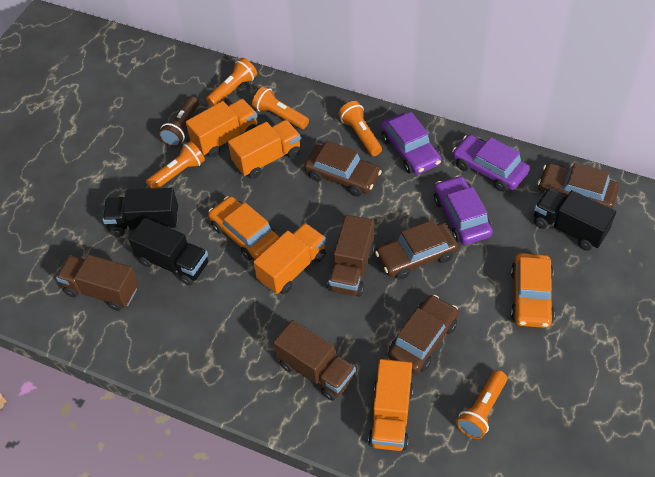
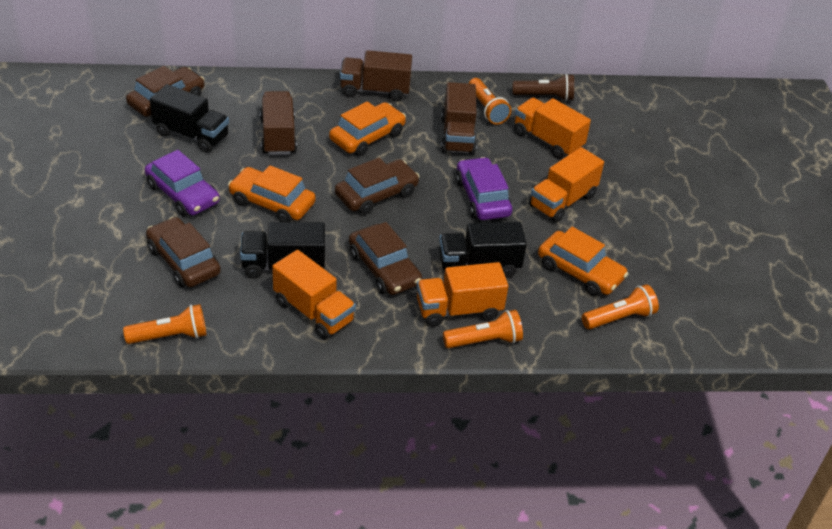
orange car: [208,196,279,260] [511,253,555,328] = 2 -> [228,165,316,222] [329,101,406,156] [538,227,628,296] = 3
orange flashlight: [146,141,205,189] [206,58,257,106] [252,86,309,129] [338,101,382,156] [456,370,507,439] = 5 -> [123,304,207,344] [443,310,523,348] [469,78,511,125] [582,284,659,329] = 4
purple car: [381,112,442,175] [434,175,493,245] [452,135,529,192] = 3 -> [145,150,220,216] [455,157,512,220] = 2

